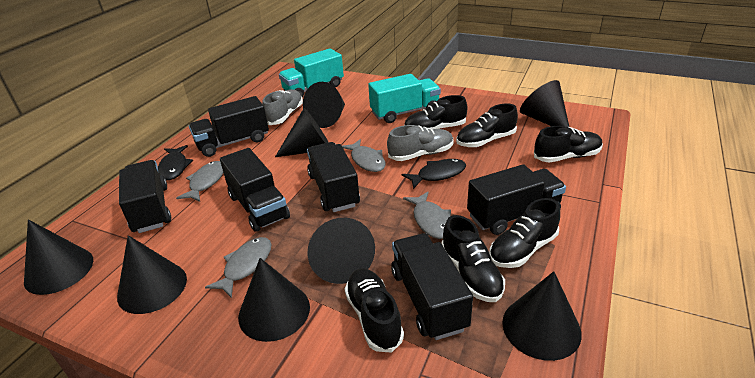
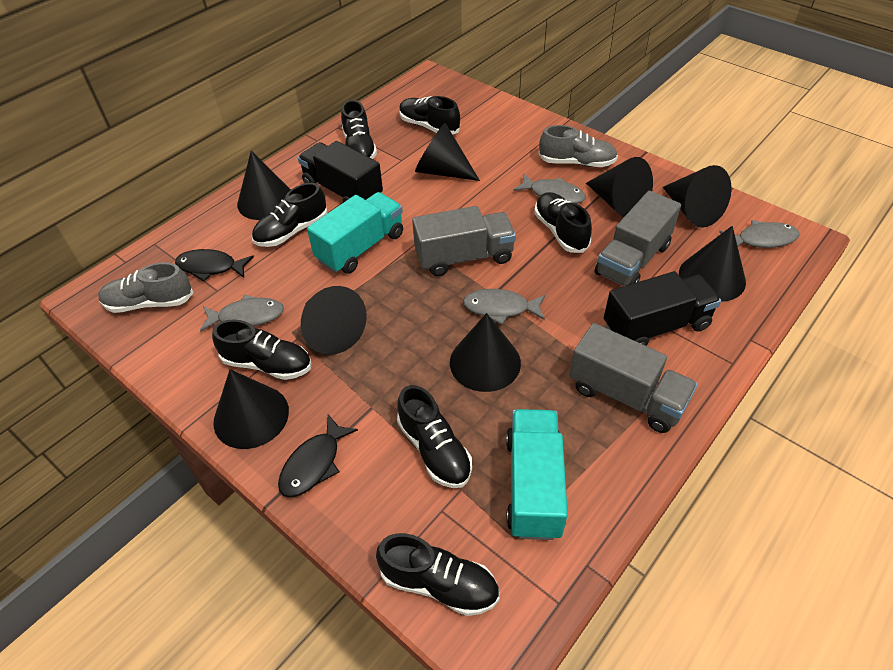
black shoe: [345,268,404,353] [404,95,468,129] [441,215,505,302] [456,104,518,147] [489,198,560,268] [534,126,603,162] = 6 -> [212,319,311,380] [252,183,328,247] [341,100,377,159] [376,533,499,616] [397,385,472,488] [399,96,460,135] [534,192,592,253] = 7
black truck: [119,160,171,233] [189,96,269,157] [220,148,290,232] [307,142,360,212] [391,233,473,340] [467,164,566,235] = 6 -> [298,141,383,203] [604,271,721,346] = 2
grey truck: none = 0 -> [412,206,516,276] [569,323,698,433] [595,191,681,286] = 3

